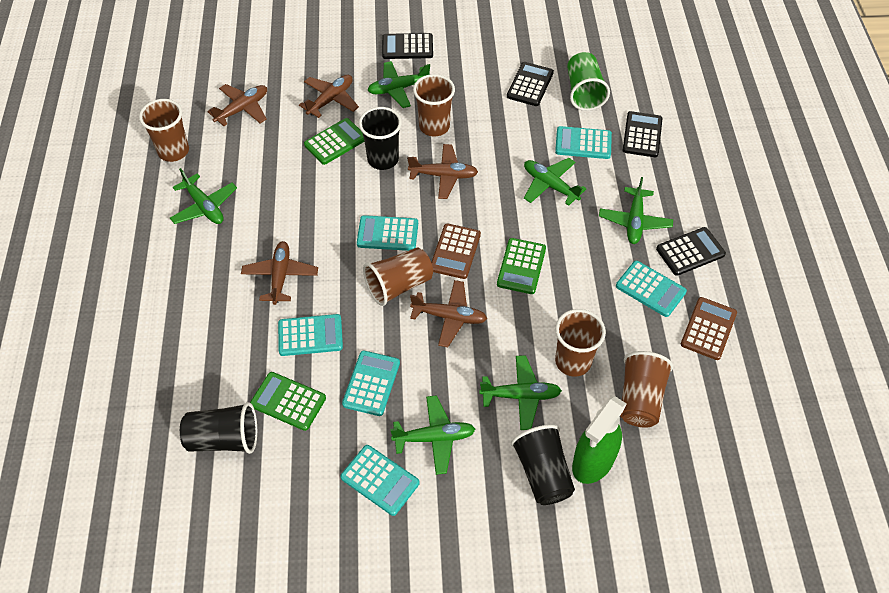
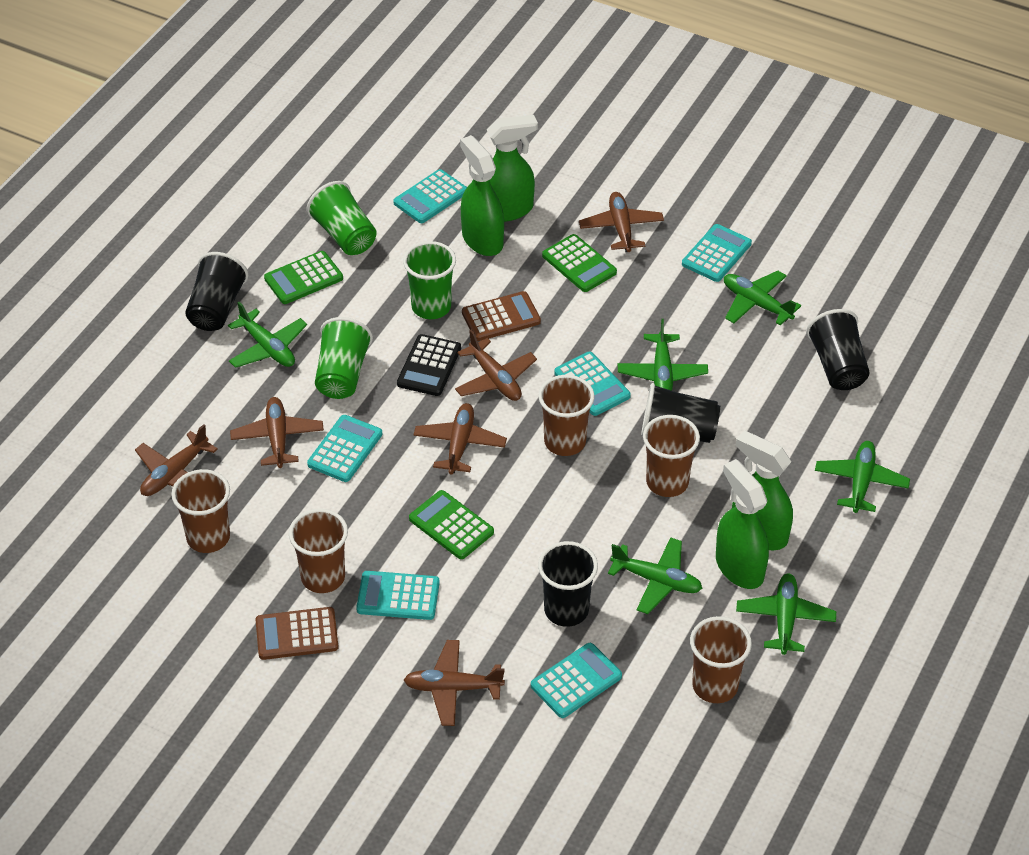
black calculator: [382,33,433,59] [507,62,554,106] [623,111,663,157] [656,227,726,276] = 4 -> [397,334,461,396] = 1
black cup: [180,402,257,454] [359,107,402,170] [511,424,575,505] = 3 -> [185,252,248,331] [538,541,598,627] [641,383,720,443] [806,309,869,390] = 4
brown plane: [207,84,267,126] [241,241,318,305] [299,75,359,118] [407,144,478,199] [410,280,487,347] = 5 -> [135,424,218,496] [230,397,324,468] [404,640,505,726] [413,403,507,474] [455,330,537,401] [579,192,664,252] = 6
green cup: [567,52,610,111] = 1 -> [307,181,377,255] [315,317,373,399] [403,241,456,319] = 3
green spray bottle: [572,396,627,484] = 1 -> [460,135,504,256] [487,115,538,222] [716,459,769,589] [732,430,793,550] = 4

